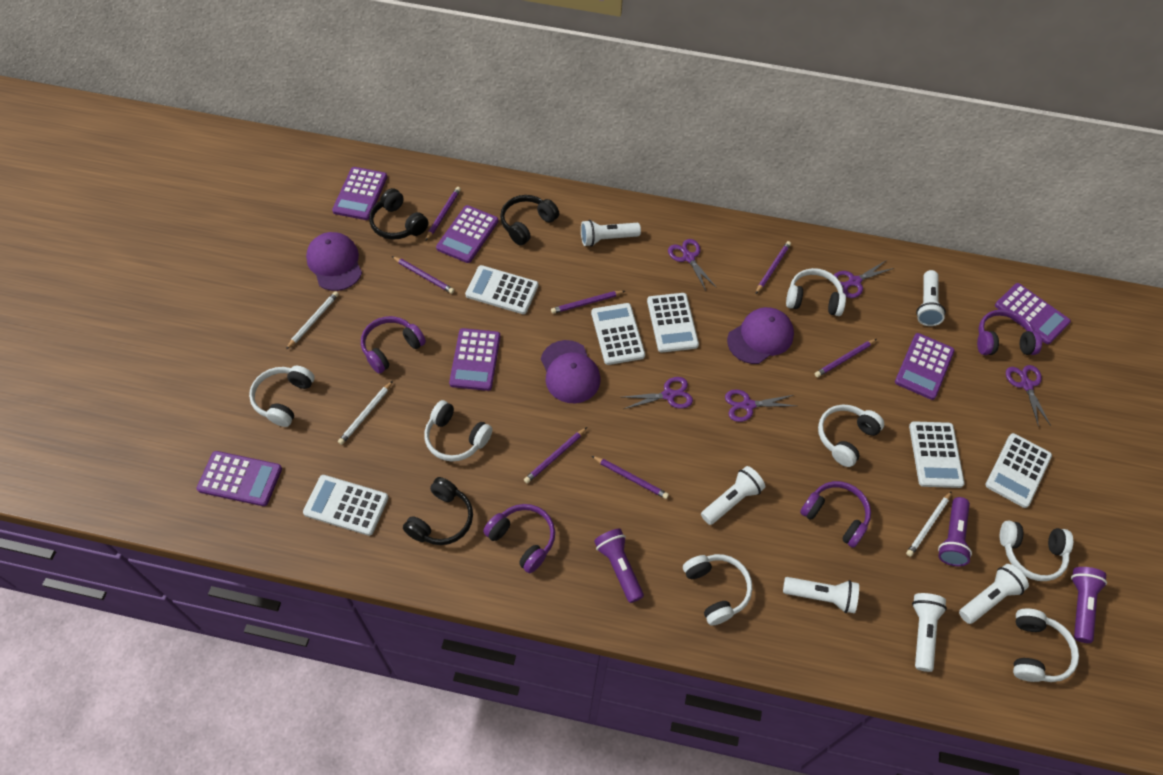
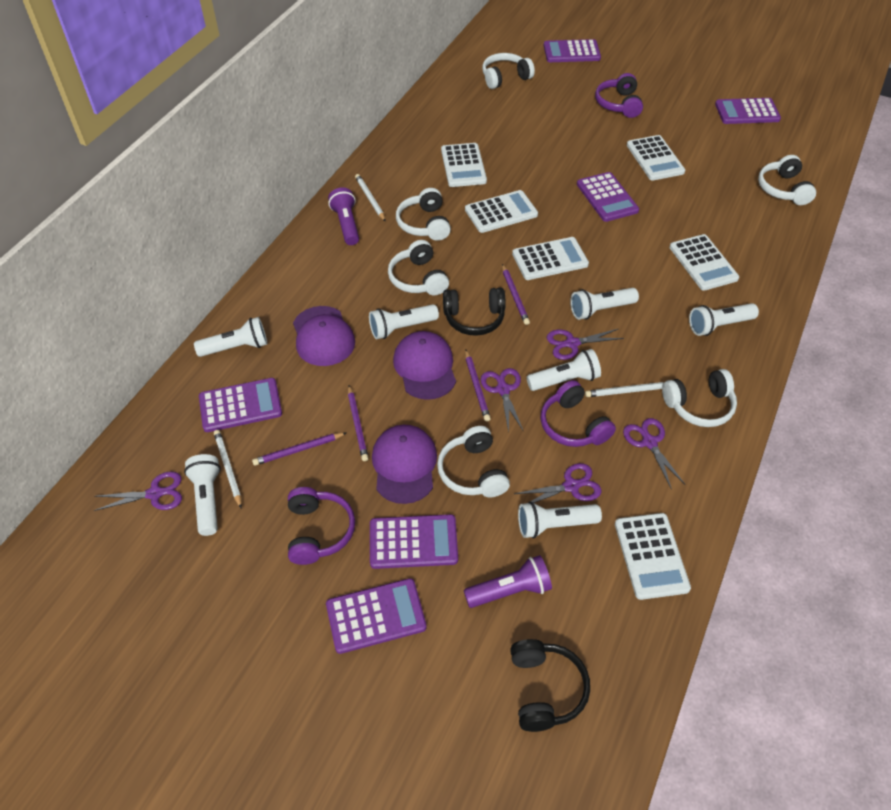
black headphones: [369,188,429,240] [403,477,473,545] [500,195,559,246] = 3 -> [443,287,505,336] [510,639,590,732] = 2
purple flashlight: [594,528,644,603] [938,497,972,566] [1071,567,1107,643] = 3 -> [328,187,359,245] [464,555,552,608] = 2
purple headphones: [361,316,426,374] [483,504,555,573] [800,481,871,548] [977,309,1042,355] = 4 -> [288,487,355,565] [541,380,616,447] [595,73,643,118] = 3
purple pencil: [392,256,454,294] [426,187,461,240] [524,427,587,483] [551,291,625,314] [592,456,669,499] [756,241,791,294] [815,339,877,377] = 7 -> [252,432,346,466] [348,385,368,461] [465,350,491,421] [502,264,530,325] = 4
white flashlight: [581,220,641,247] [701,466,765,525] [783,577,859,613] [912,593,947,672] [916,270,946,326] [959,564,1029,624] = 6 -> [184,454,221,536] [194,317,267,357] [369,304,439,339] [518,502,602,538] [527,349,601,391] [570,288,639,320] [689,303,759,336] = 7
white headphones: [249,366,315,427] [424,400,493,461] [683,554,752,625] [786,268,846,316] [818,405,884,467] [1000,521,1073,581] [1013,609,1079,682] = 7 -> [388,240,449,295] [396,188,451,241] [437,426,510,497] [482,53,535,89] [662,369,737,427] [758,155,816,205] = 6

